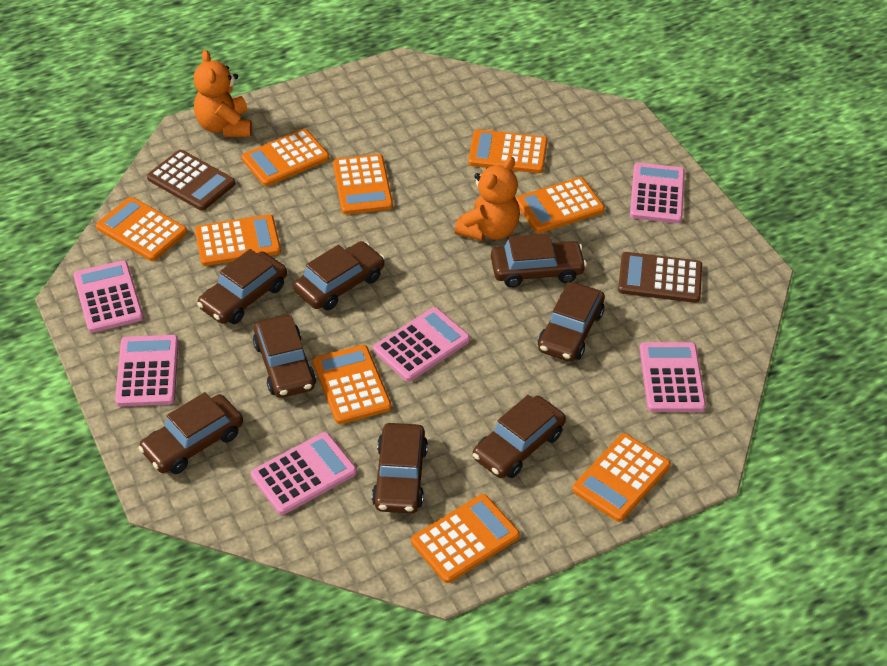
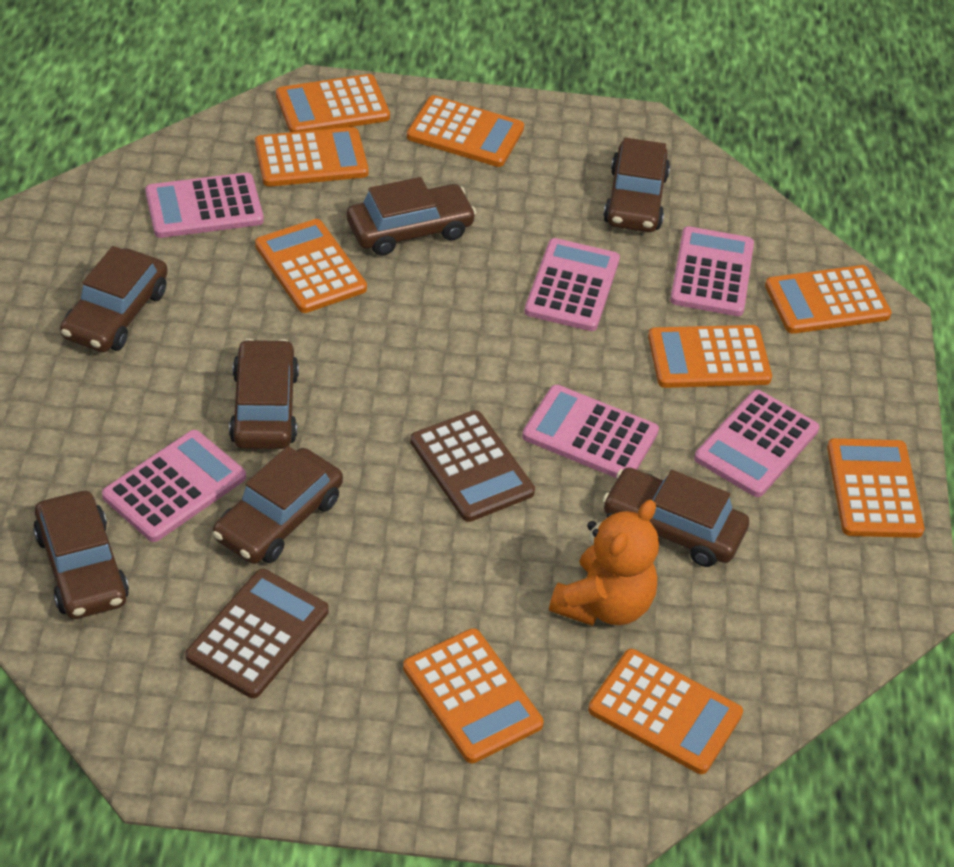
brown car: [138,392,243,474] [197,249,287,324] [253,315,316,398] [294,241,385,310] [372,423,428,513] [473,395,566,478] [491,234,587,288] [538,282,605,362] = 8 -> [33,491,129,619] [60,246,168,352] [213,446,343,564] [229,339,299,449] [347,177,476,256] [603,137,670,232] [603,467,749,567] = 7
orange teddy bear: [194,50,252,137] [455,156,520,241] = 2 -> [549,500,659,626] = 1

